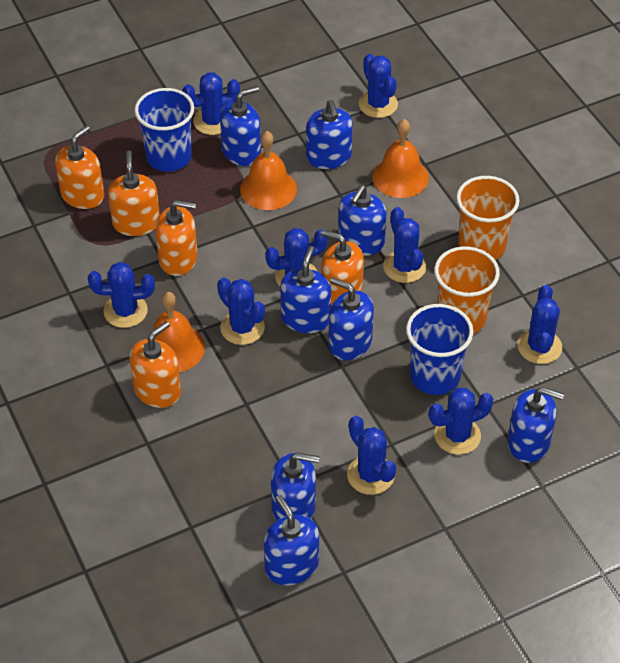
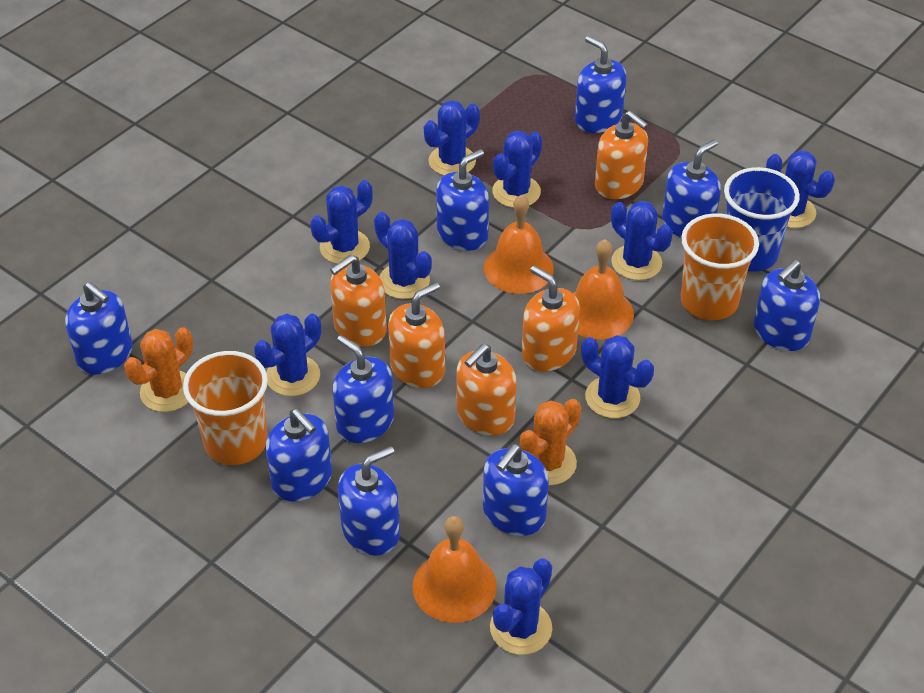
blue cup: [134,88,194,172] [406,304,474,395] = 2 -> [724,167,800,272] = 1
blue soap dispenser: [220,86,261,166] [264,495,319,586] [271,453,320,521] [280,246,331,333] [306,100,353,169] [328,277,374,360] [338,185,386,256] [507,387,564,463] = 8 -> [65,282,133,374] [266,409,332,502] [332,335,394,443] [338,446,400,555] [436,149,489,251] [483,444,549,536] [575,36,627,133] [662,139,721,237] [754,260,820,351] = 9
orange cactus: none = 0 -> [124,327,193,412] [519,399,581,485] = 2

